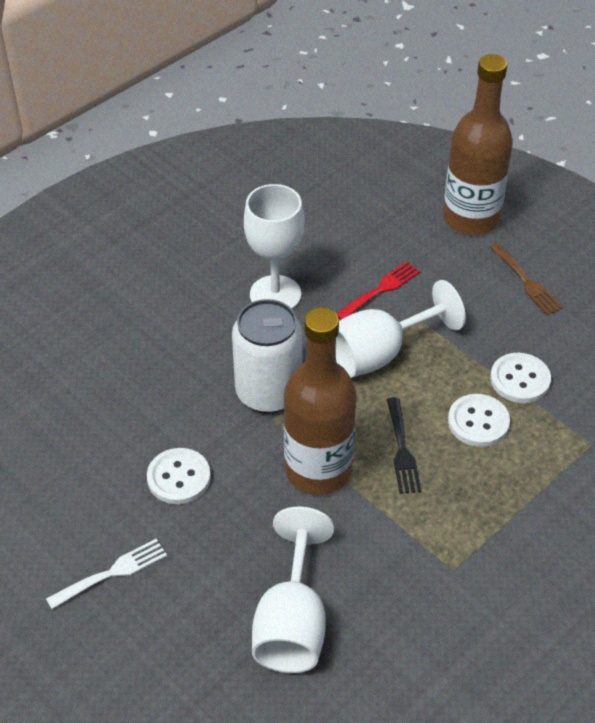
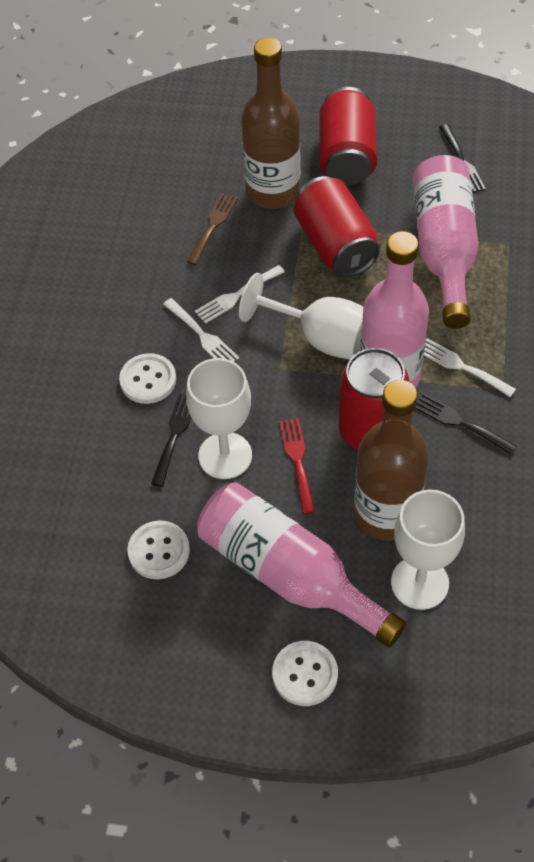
black fork: [387,397,421,494] = 1 -> [151,394,191,487] [415,393,516,454] [439,124,486,193] = 3
pink bottle: none = 0 -> [197,482,406,648] [360,231,429,388] [413,155,479,329] = 3
red can: none = 0 -> [294,176,380,277] [319,87,377,185] [339,348,409,450] = 3
white can: [232,299,302,413] = 1 -> none = 0
white fork: [46,539,167,609] = 1 -> [163,298,239,362] [195,265,285,324] [424,338,516,397] = 3

